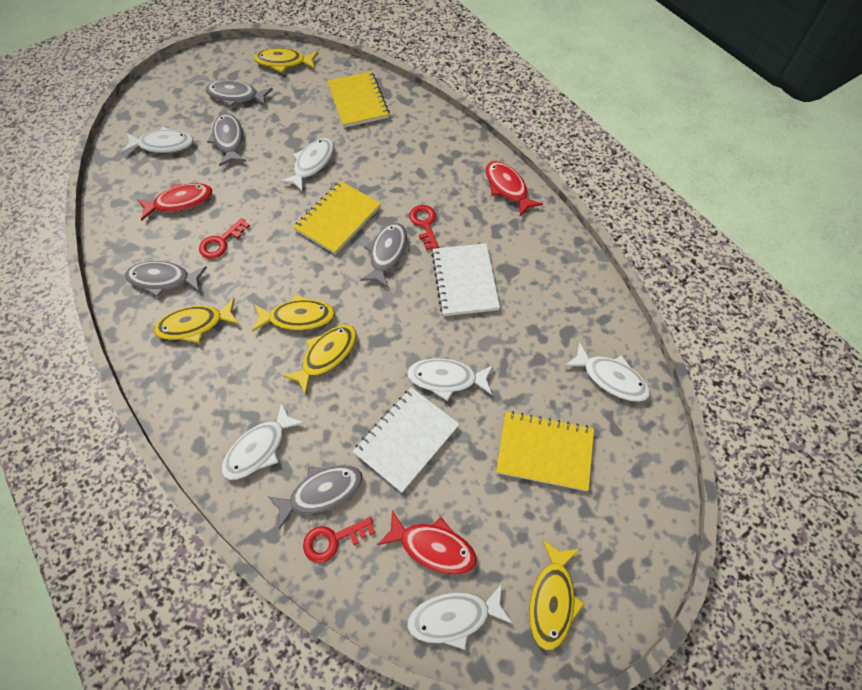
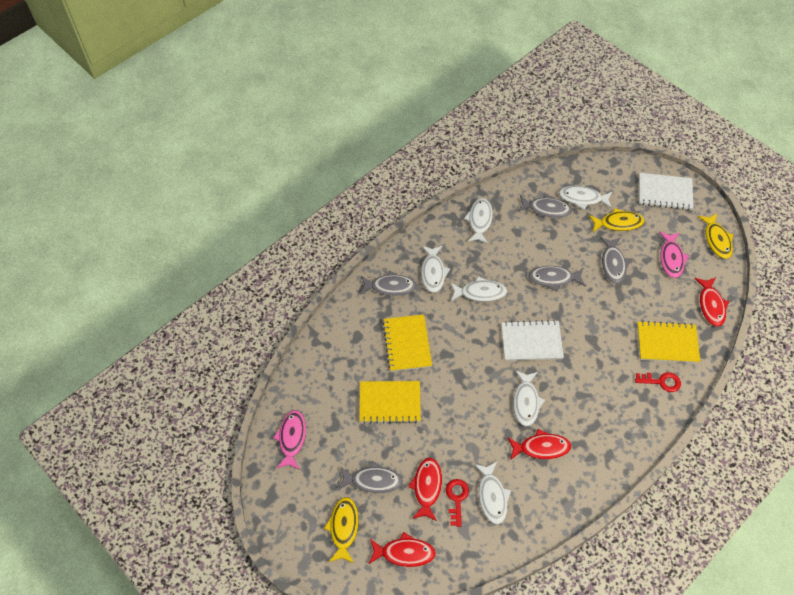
pink fish: none = 0 -> [273,410,306,470] [659,231,689,278] = 2
red fish: [137,183,212,221] [378,511,477,575] [486,161,543,216] = 3 -> [369,532,436,567] [408,458,442,521] [508,429,571,460] [695,277,729,327] = 4
red key: [199,218,250,259] [303,517,375,563] [409,205,439,250] = 3 -> [446,479,469,527] [635,372,681,392] = 2
yellow fish: [154,298,239,343] [252,294,335,332] [254,48,318,73] [282,325,356,395] [529,540,585,650] = 5 -> [324,497,359,563] [589,208,645,232] [698,213,733,259] = 3

